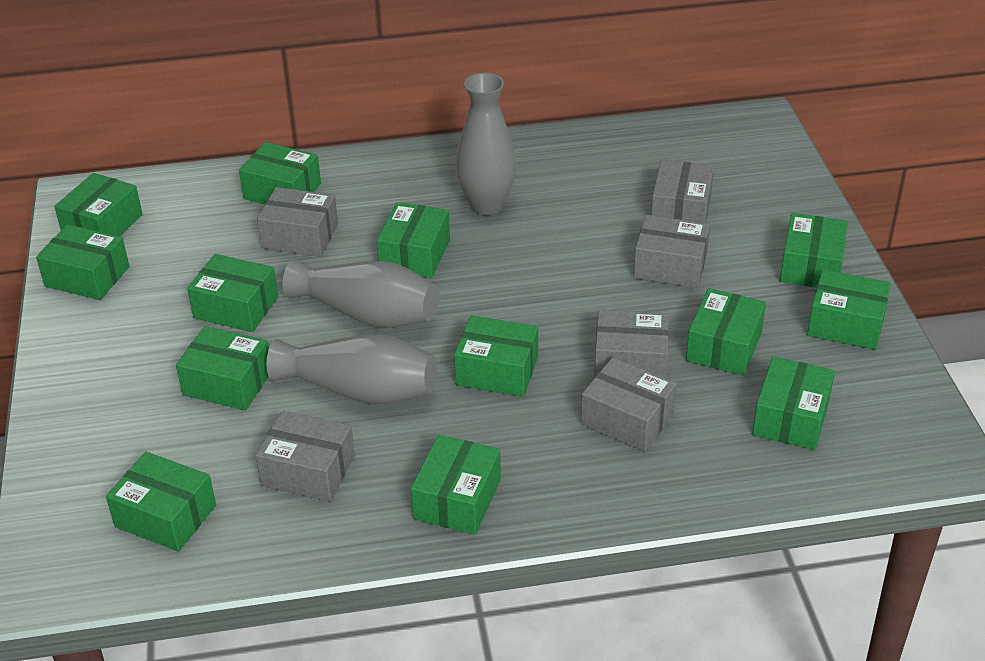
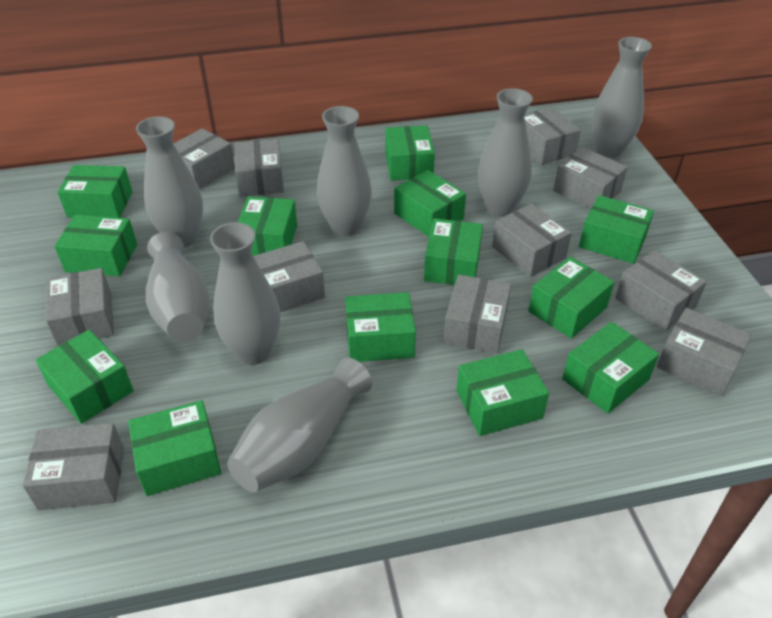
grey box: [255,411,355,502] [257,187,338,257] [581,357,677,452] [594,310,669,378] [634,215,710,288] [651,160,714,223] = 6 -> [23,423,124,510] [46,268,114,346] [174,128,235,189] [234,139,284,197] [253,241,325,312] [444,275,511,353] [492,204,572,277] [524,107,581,165] [553,147,628,209] [615,250,707,331] [657,308,752,396] = 11
grey vase: [267,334,437,404] [283,259,439,328] [456,73,517,215] = 3 -> [136,117,203,248] [146,232,210,342] [210,223,280,365] [227,357,372,492] [317,106,372,236] [478,88,533,217] [592,37,652,158] = 7

